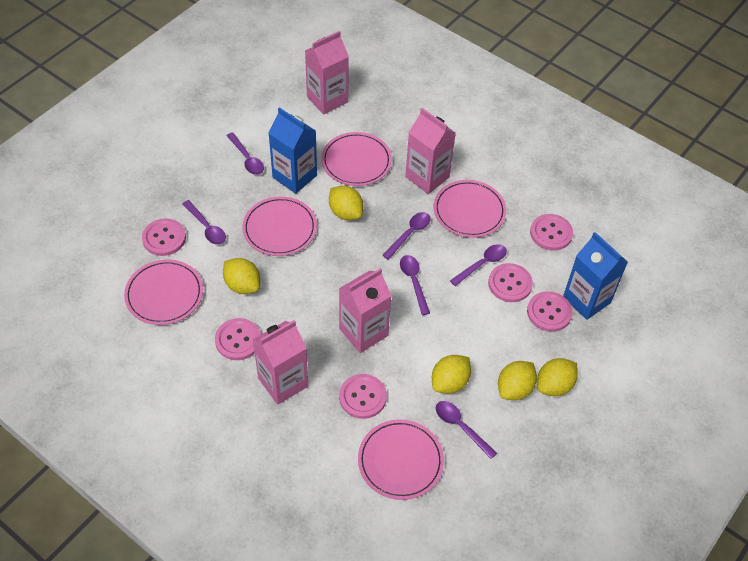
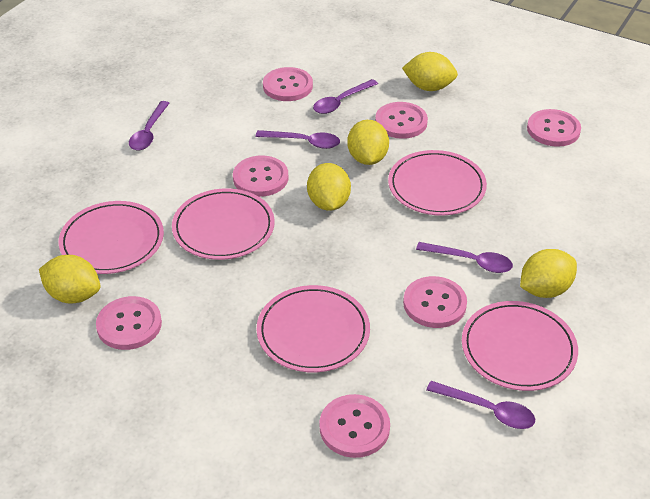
blue carton: [268,107,317,194] [563,232,628,320] = 2 -> none = 0
pink button: [142,218,186,256] [215,318,261,360] [339,374,387,419] [488,263,533,302] [527,291,573,332] [530,214,573,250] = 6 -> [96,296,162,350] [233,156,288,197] [263,67,313,101] [320,394,390,458] [375,102,428,139] [403,276,467,328] [527,109,581,147] = 7
pink carton: [252,320,308,405] [305,31,349,115] [339,268,392,353] [405,108,456,194] = 4 -> none = 0
purple spoon: [182,200,226,245] [226,132,264,175] [382,212,431,260] [400,255,430,315] [436,401,497,459] [450,244,507,286] = 6 -> [129,101,170,150] [255,130,340,149] [313,79,378,114] [416,242,513,273] [426,381,535,429] = 5

